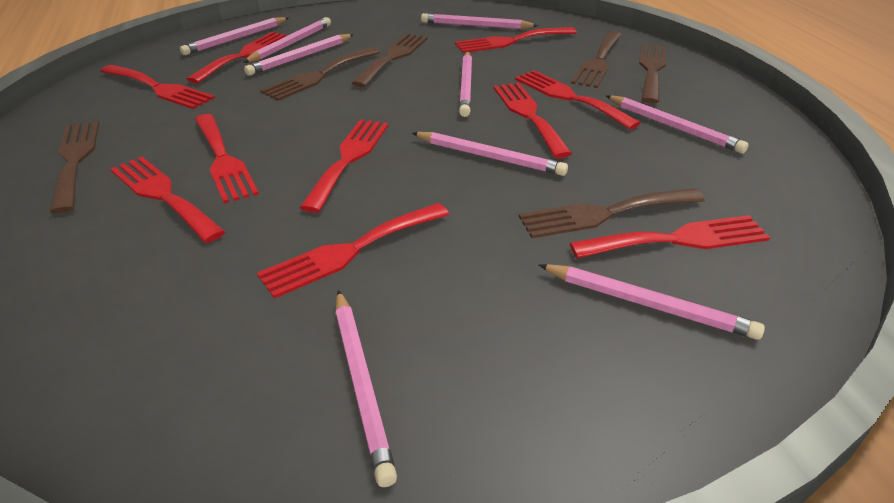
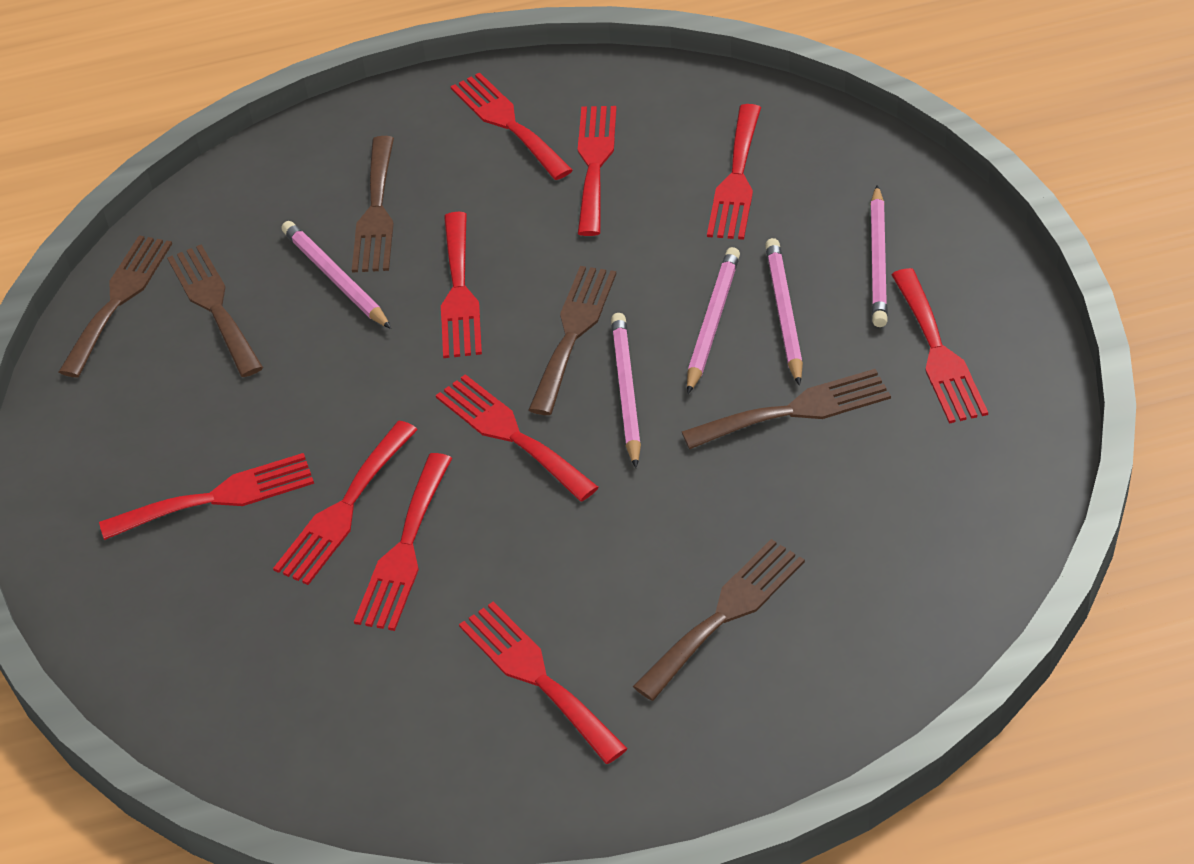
pink pencil: [180,17,289,55] [243,17,331,63] [244,34,354,76] [335,290,397,487] [412,132,568,176] [421,13,539,29] [459,52,472,117] [539,264,765,340] [606,95,749,154] = 9 -> [282,221,391,329] [611,313,641,468] [687,247,740,394] [765,238,803,386] [870,185,888,327] = 5

